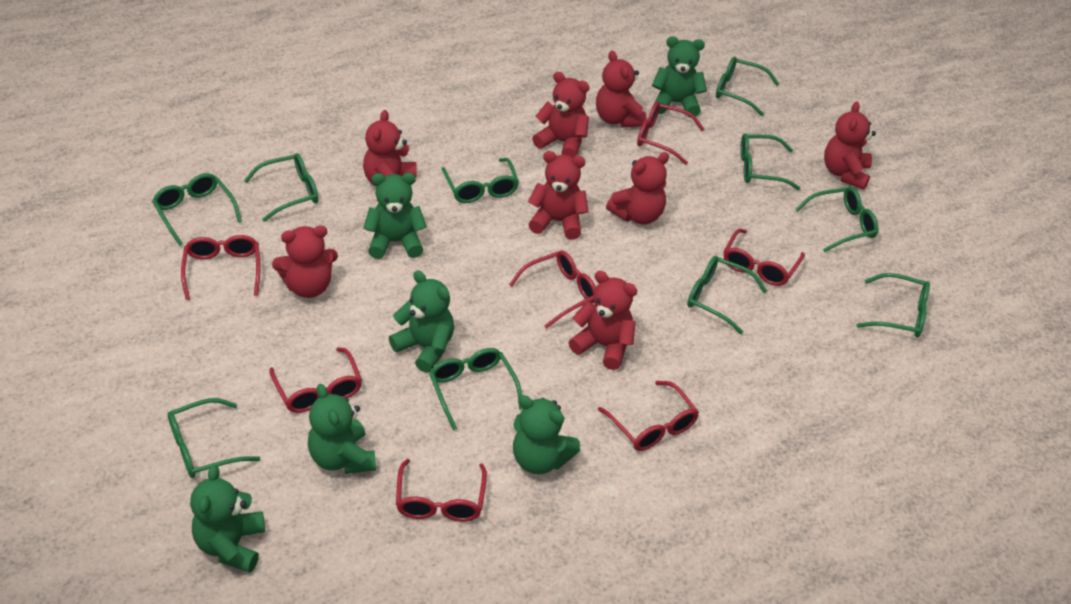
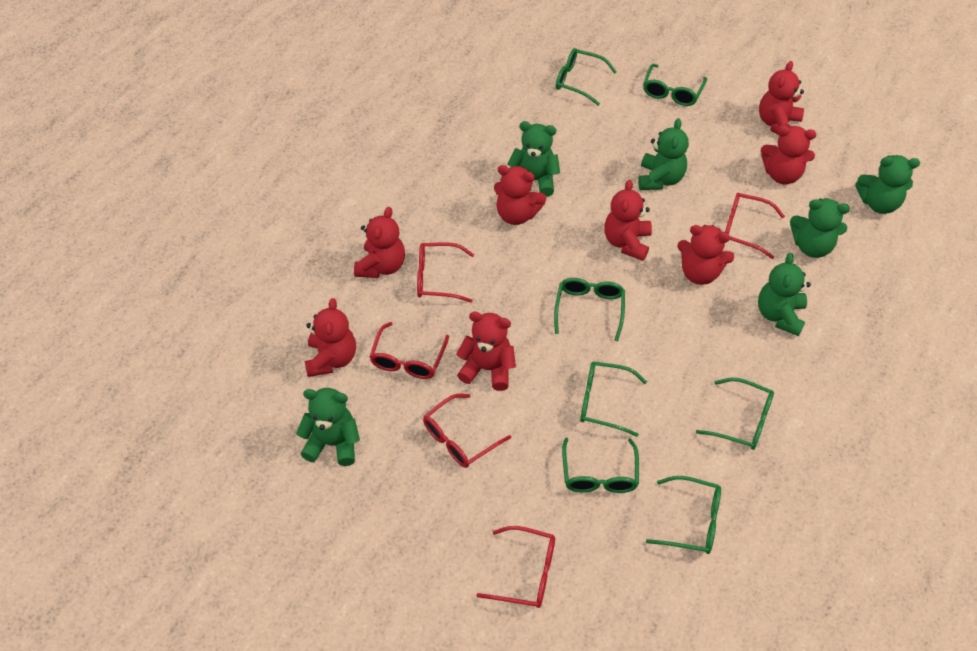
green glasses: [152,173,242,246] [168,398,260,478] [244,153,318,222] [429,348,523,431] [442,158,519,203] [687,256,767,334] [716,56,779,116] [740,133,800,190] [796,187,878,252] [856,273,930,337] = 10 -> [554,278,625,341] [556,48,617,106] [562,438,639,493] [580,362,647,437] [643,64,707,106] [646,476,721,554] [696,378,774,450] = 7
red glasses: [181,235,260,300] [269,347,362,413] [396,459,487,522] [509,251,596,329] [598,381,699,451] [637,101,705,165] [724,229,805,286] = 7 -> [370,322,449,379] [417,243,474,303] [423,394,511,468] [476,526,555,608] [725,193,785,259] = 5

